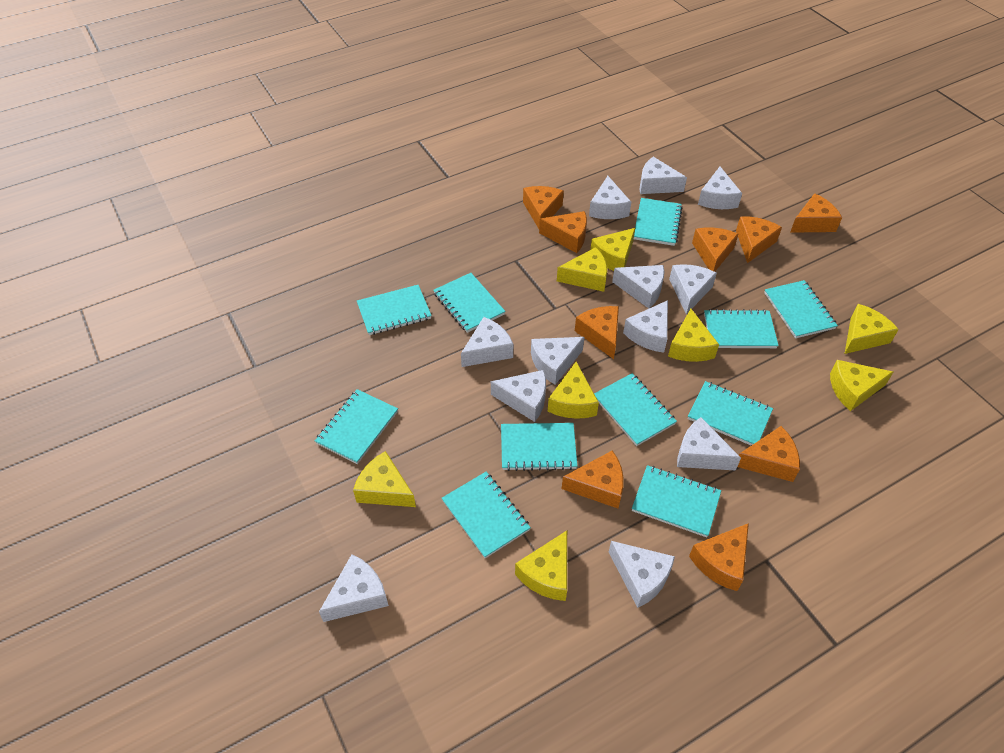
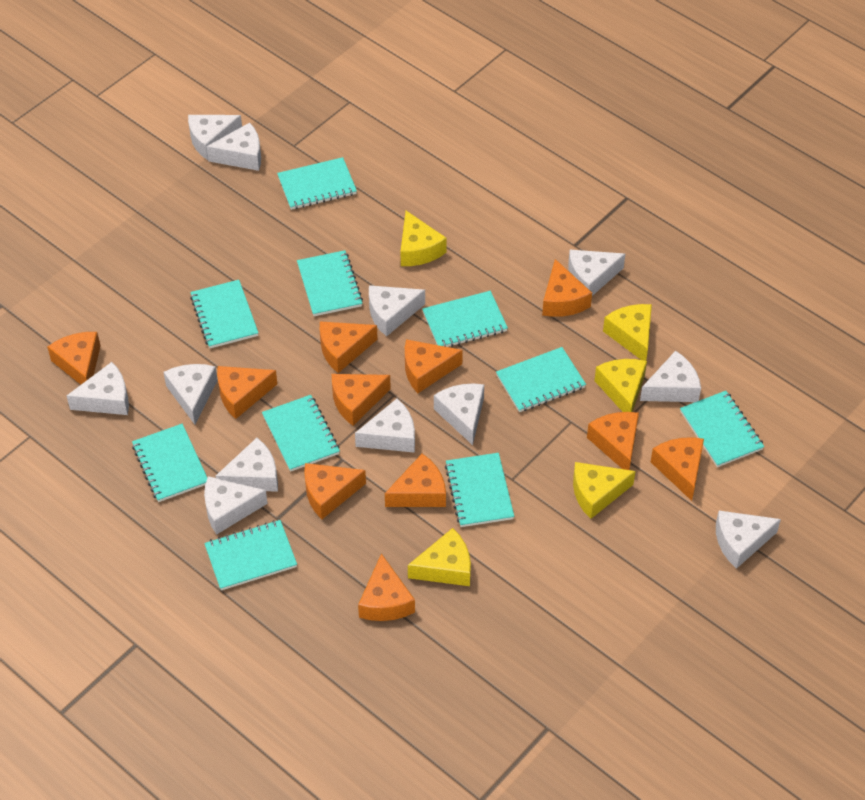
orange cheese: [523,186,564,229] [539,211,587,253] [562,450,624,508] [575,306,619,359] [689,523,749,591] [692,228,738,272] [736,216,782,263] [737,426,800,482] [790,193,842,233] = 9 -> [47,332,101,385] [217,366,277,419] [304,463,366,519] [320,321,378,373] [332,374,391,426] [358,553,415,621] [385,454,446,507] [405,339,463,393] [542,259,592,317] [587,412,639,470] [651,437,704,501] = 11
turquoise notebook: [315,389,398,464] [357,285,432,335] [433,273,506,333] [442,472,531,558] [501,423,577,471] [594,373,677,446] [632,465,721,537] [634,198,683,246] [688,381,773,445] [704,309,779,348] [764,280,838,338] = 11 -> [132,424,207,502] [190,280,258,348] [204,520,297,590] [262,395,340,472] [277,157,357,210] [297,250,363,316] [422,291,508,347] [445,453,514,527] [496,347,586,412] [680,391,764,467] = 10
yellow cheese: [353,451,416,507] [515,531,567,601] [548,362,599,419] [557,247,607,292] [590,228,635,271] [668,309,719,362] [830,360,893,411] [844,304,899,354] = 8 -> [401,211,447,266] [408,528,471,586] [573,462,635,519] [594,359,647,412] [603,304,652,361] = 5

